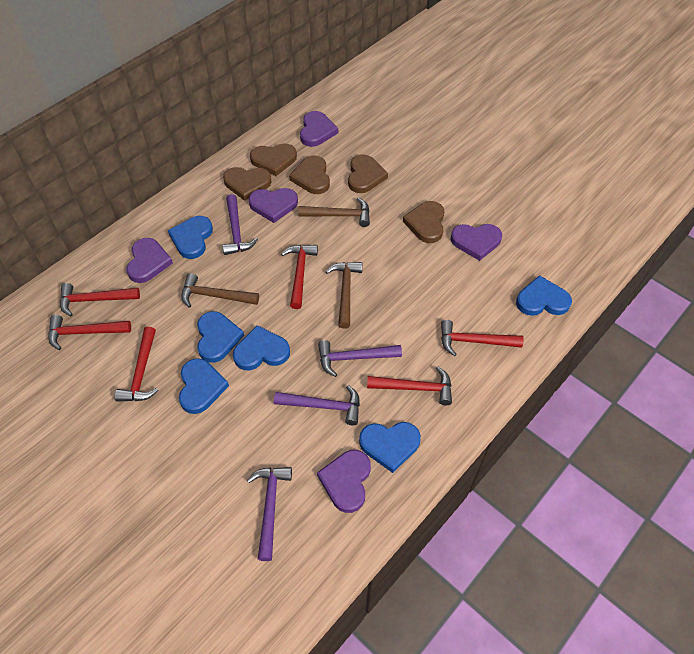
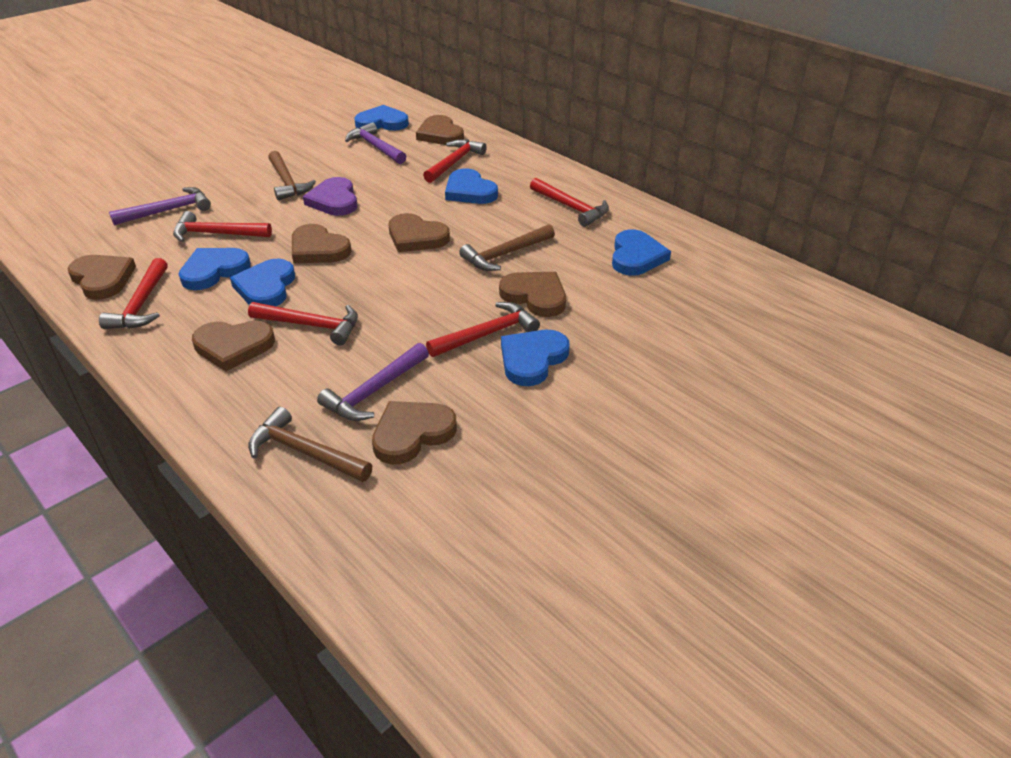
brown heart: [223,167,272,201] [250,143,297,176] [289,156,330,194] [348,154,388,193] [403,201,445,243] = 5 -> [67,255,136,300] [192,321,275,371] [292,224,352,263] [372,401,457,464] [389,213,450,252] [416,115,464,145] [499,272,566,317] = 7
purple hammer: [222,194,258,255] [247,467,292,561] [274,385,360,425] [318,340,402,377] = 4 -> [109,187,211,225] [317,343,429,421] [345,122,406,164] = 3
purple heart: [126,238,173,283] [249,188,298,223] [300,111,338,147] [317,450,371,513] [451,224,502,261] = 5 -> [303,177,358,216] = 1

